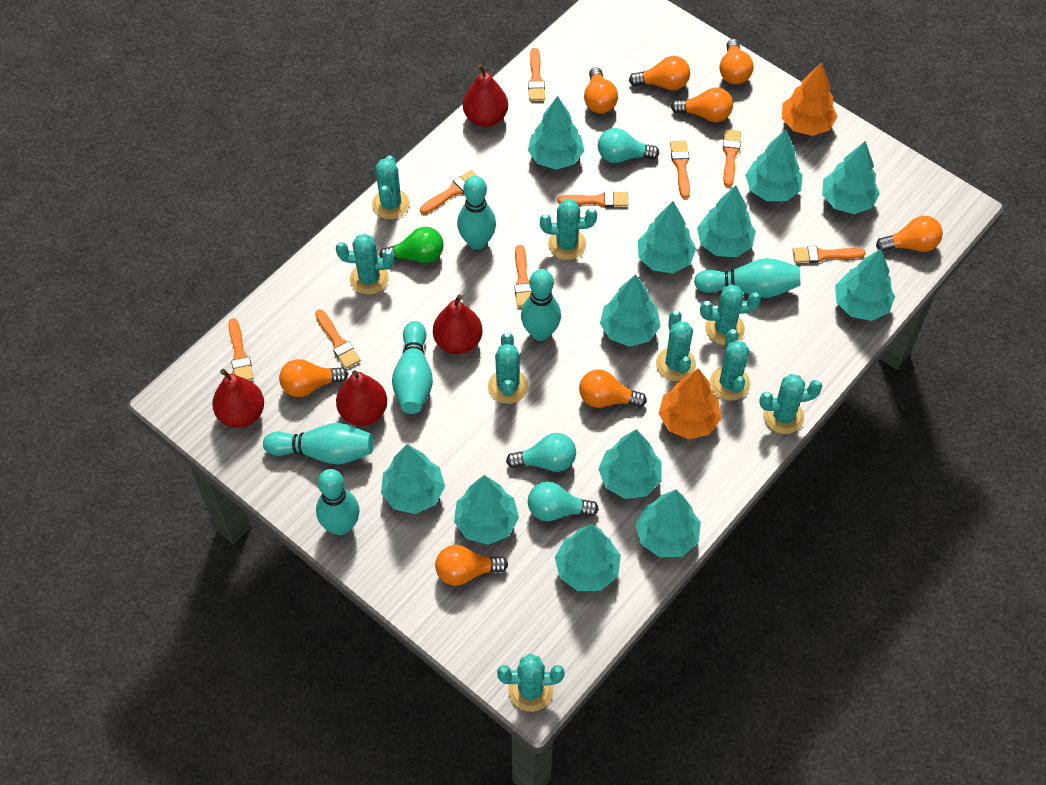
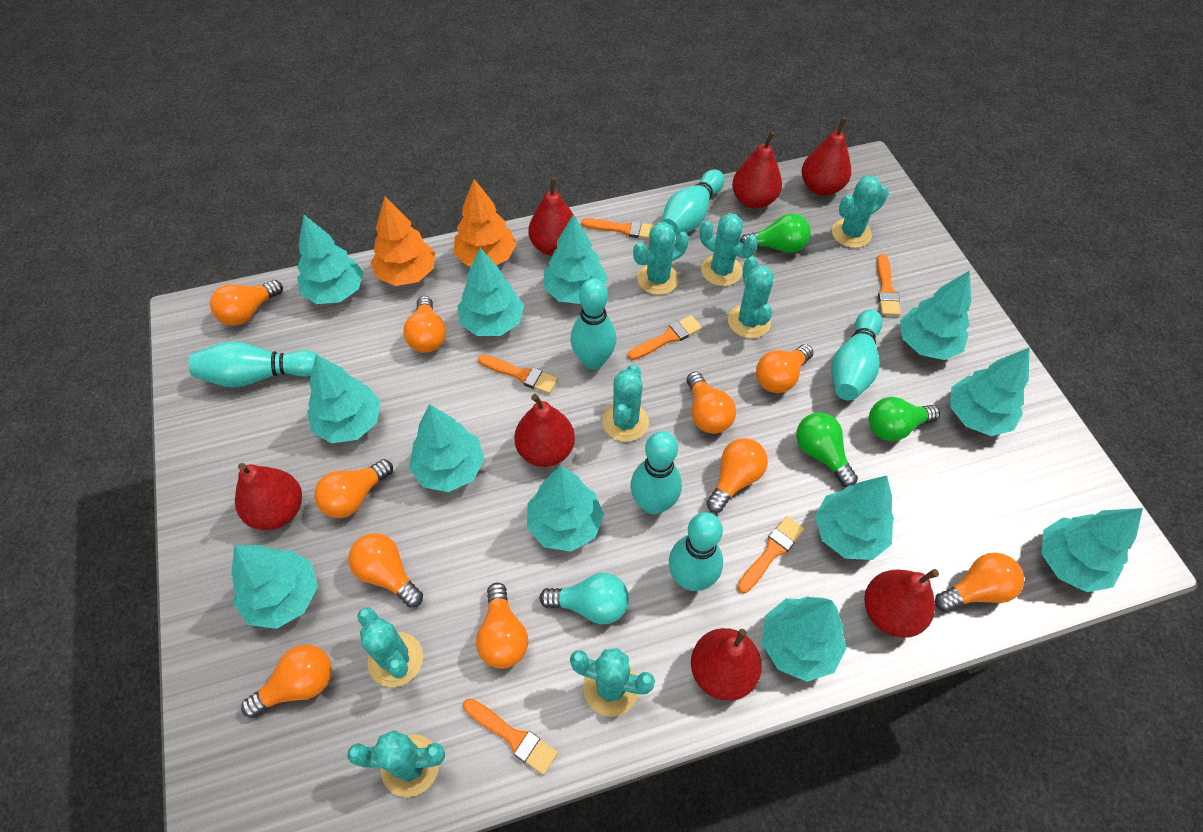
green light bulb: [379,227,444,263] = 1 -> [740,213,811,253] [796,412,858,487] [869,397,940,441] = 3
orange brush: [228,318,254,380] [315,310,361,369] [420,170,477,214] [514,245,532,307] [528,48,545,101] [557,191,628,207] [670,141,690,199] [723,129,741,187] [793,246,866,263] = 9 -> [463,698,558,775] [478,354,558,394] [582,218,655,239] [628,315,702,360] [737,516,804,593] [877,254,901,316] = 6
orange light bulb: [279,359,348,397] [435,545,508,586] [579,369,647,408] [584,67,618,113] [629,56,690,90] [671,87,733,122] [720,39,753,84] [876,216,943,252] = 8 -> [210,280,283,326] [241,645,332,718] [314,459,393,518] [348,533,423,608] [403,296,446,353] [476,583,528,669] [687,371,736,434] [707,438,768,513] [756,344,814,393] [935,553,1024,612] = 10
red pear: [212,369,264,428] [336,370,387,426] [433,294,482,354] [463,64,508,127] = 4 -> [235,463,302,530] [514,394,575,467] [528,177,576,256] [691,628,762,701] [732,131,782,209] [802,118,851,196] [864,569,939,638] = 7
turquoise cactus: [336,234,395,295] [372,155,410,219] [488,332,528,404] [497,654,565,712] [540,199,597,260] [656,310,696,381] [700,284,761,345] [710,329,750,401] [759,374,822,434] = 9 -> [347,730,445,797] [357,607,423,687] [570,648,655,717] [602,364,649,442] [633,222,689,295] [700,213,758,286] [728,257,773,338] [832,175,889,248] = 8
turquoise light bulb: [506,433,576,472] [528,481,599,521] [598,128,659,163] = 3 -> [539,573,629,624] = 1

